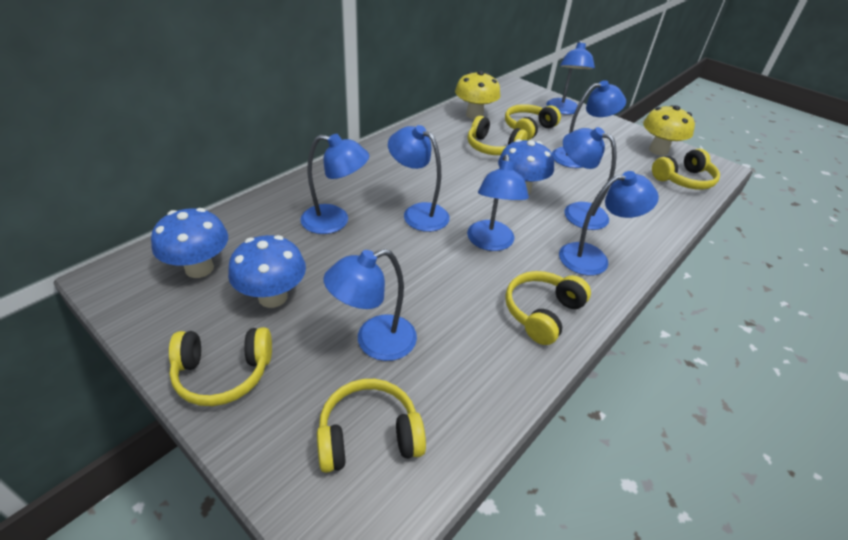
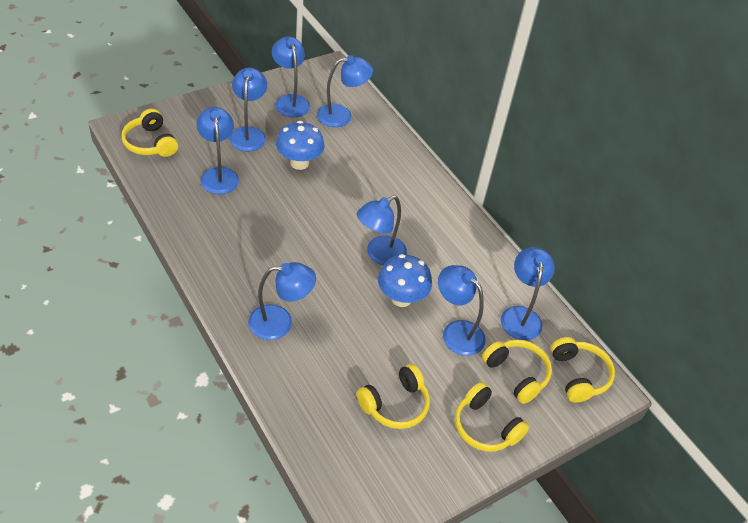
blue mushroom: [151,208,228,278] [228,235,306,308] [498,139,554,195] = 3 -> [276,121,325,170] [378,254,432,307] = 2
yellow headphones: [169,327,272,406] [317,379,426,473] [468,116,528,155] [505,104,561,140] [505,271,591,345] [652,149,720,190] = 6 -> [121,109,178,157] [357,364,430,429] [455,382,529,452] [482,340,552,404] [550,337,615,403] = 5
yellow mushroom: [455,71,500,119] [643,105,695,156] = 2 -> none = 0

